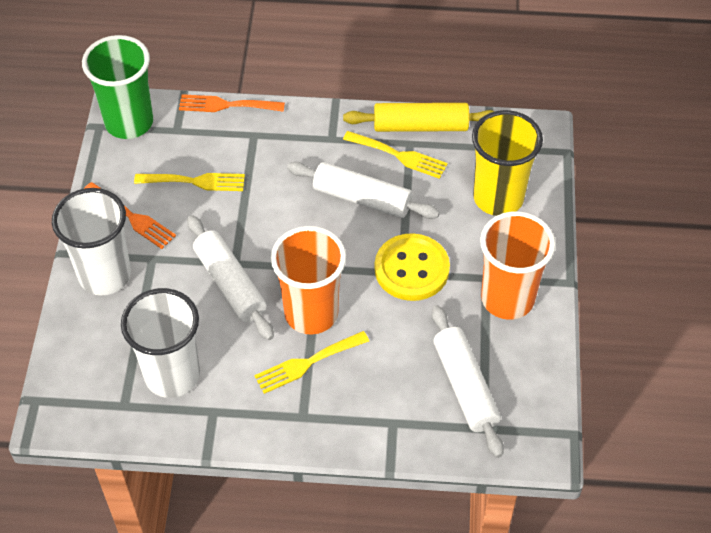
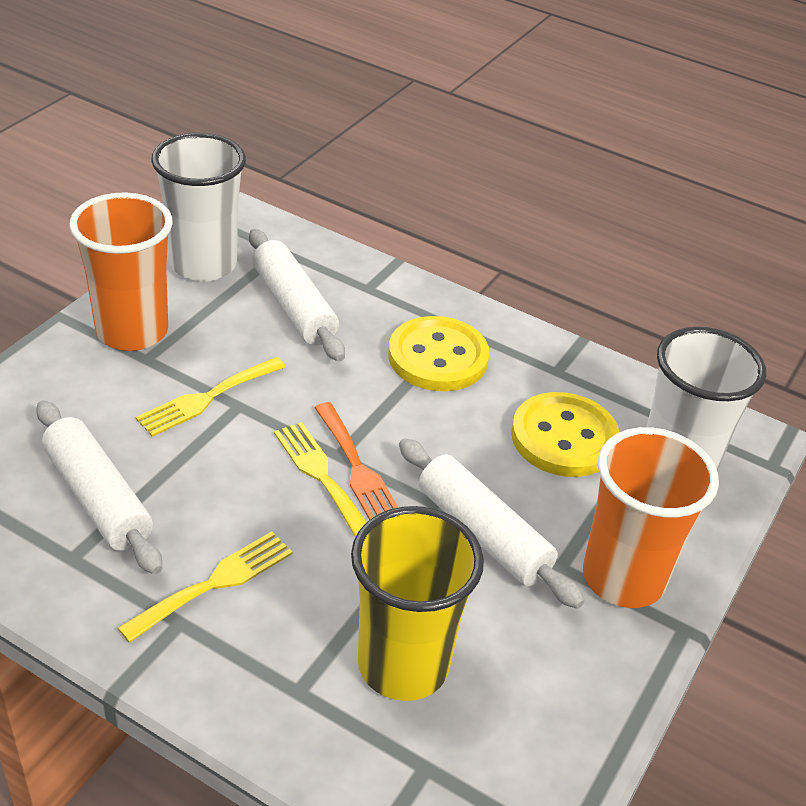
green cup: [82,35,153,139] = 1 -> none = 0
orange fork: [84,182,176,249] [179,94,285,112] = 2 -> [314,402,399,520] = 1
yellow button: [375,233,450,301] = 1 -> [388,316,490,391] [511,392,619,477] = 2
yellow rolling pin: [343,103,495,132] = 1 -> none = 0

